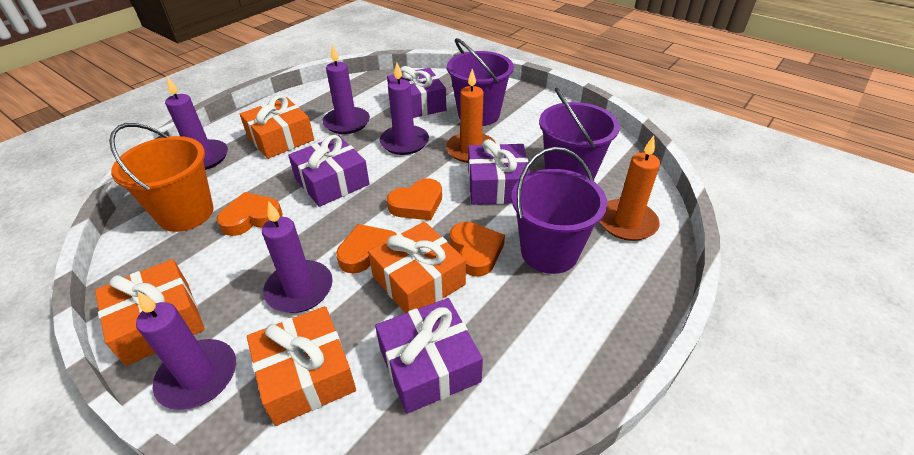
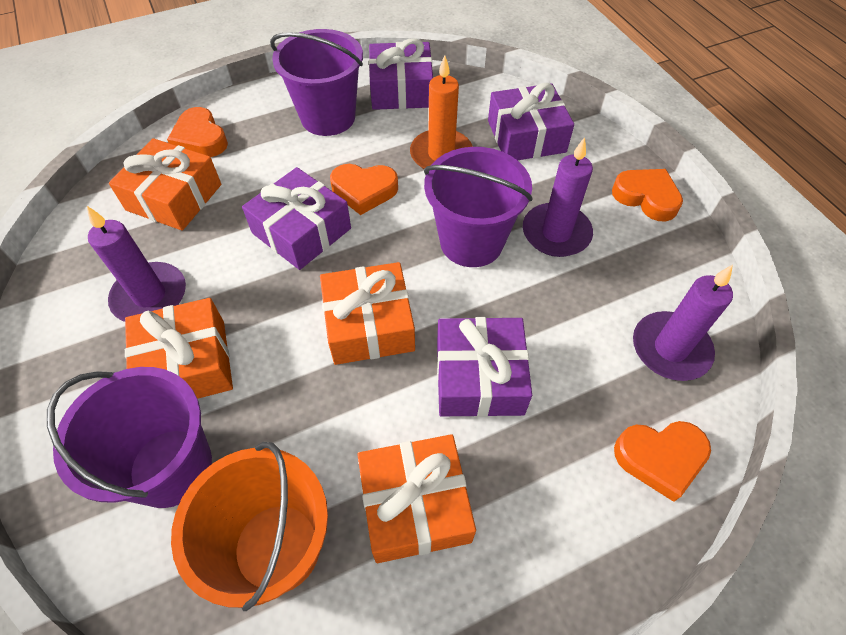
orange candle: [446,69,496,163] [600,135,660,241] = 2 -> [410,55,473,169] = 1
purple candle: [136,291,236,410] [165,77,228,170] [262,201,333,313] [323,44,370,134] [380,63,429,155] = 5 -> [87,206,186,322] [523,137,593,257] [633,265,733,381] = 3

